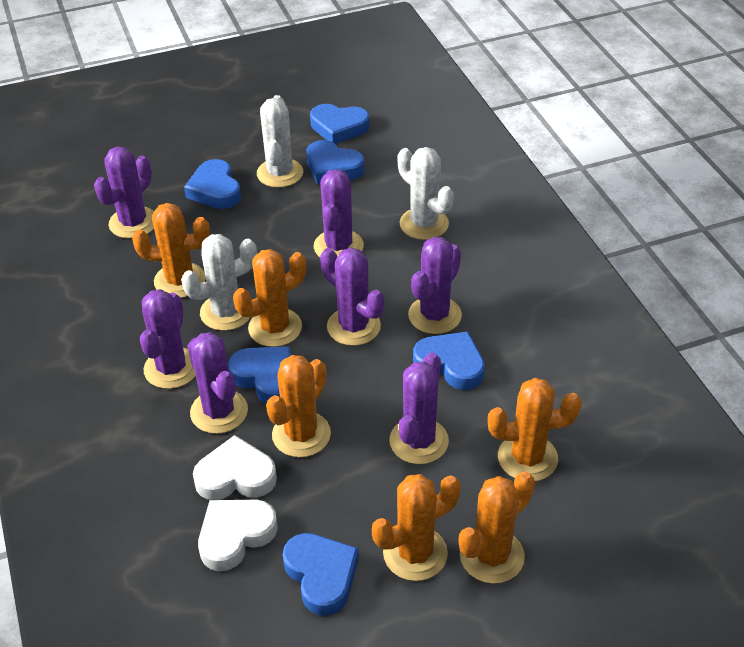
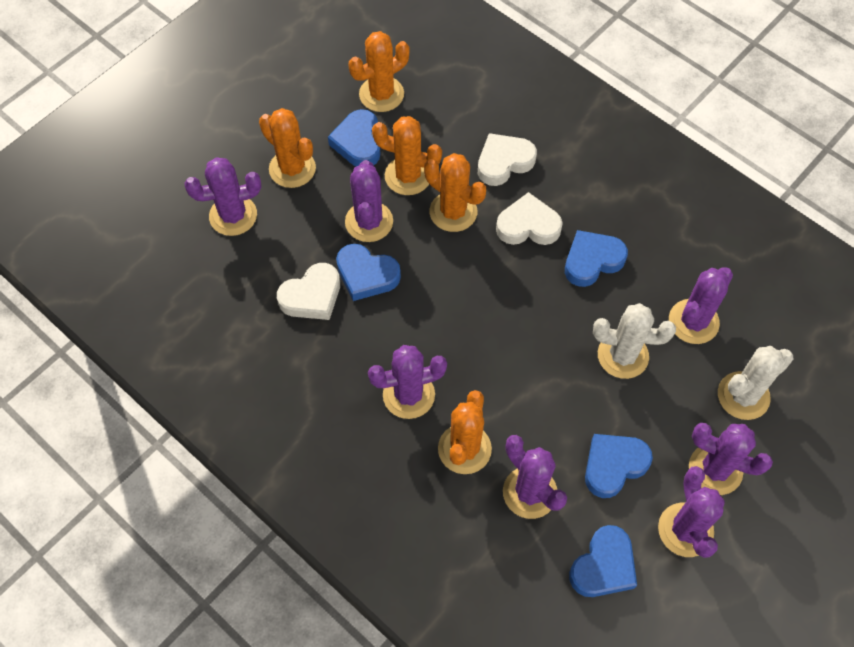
blue heart: [184,159,241,209] [228,346,291,403] [283,533,359,616] [306,140,364,184] [310,104,369,144] [413,331,485,390] = 6 -> [328,109,380,166] [336,244,401,301] [565,230,628,287] [569,525,637,597] [585,434,653,498] = 5
orange cactus: [132,203,210,298] [233,249,306,347] [266,355,331,457] [372,474,461,581] [459,472,535,584] [488,378,582,481] = 6 -> [259,108,316,188] [349,31,409,112] [372,116,442,195] [424,153,486,232] [438,390,492,474] = 5
white cactus: [181,234,257,331] [257,95,303,188] [398,147,454,240] = 3 -> [593,303,676,379] [718,346,793,420] = 2
white heart: [193,435,277,500] [198,500,278,571] = 2 -> [277,263,340,320] [478,133,537,186] [496,192,563,245] = 3

